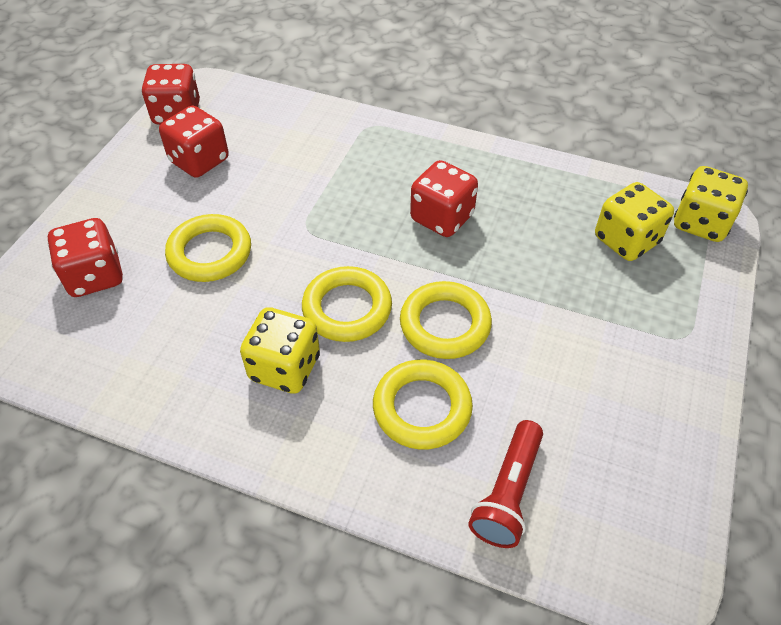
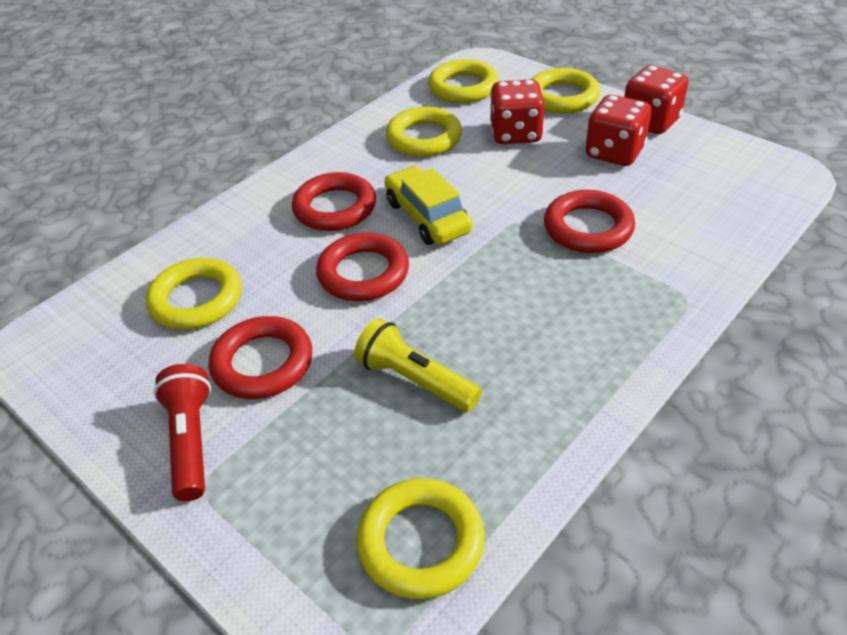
red dice: [47,218,123,297] [141,64,200,125] [159,106,229,178] [410,160,478,237] = 4 -> [490,79,544,144] [586,95,652,166] [624,65,688,134] = 3
red ring: none = 0 -> [209,316,312,399] [292,172,376,231] [316,233,409,301] [544,190,635,253] = 4
yellow car: none = 0 -> [385,166,472,245] = 1
yellow dice: [240,307,320,394] [595,182,674,261] [674,166,748,242] = 3 -> none = 0
yellow flashlight: none = 0 -> [354,318,482,412] = 1
yellow ring: [165,214,251,282] [302,266,392,342] [373,360,473,450] [400,281,492,359] = 4 -> [146,258,242,330] [356,478,485,599] [386,107,462,157] [428,59,499,103] [532,68,600,113] = 5

